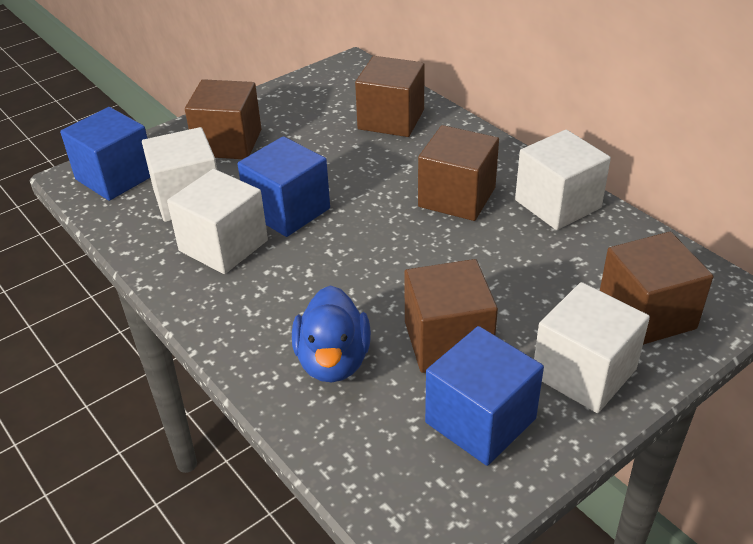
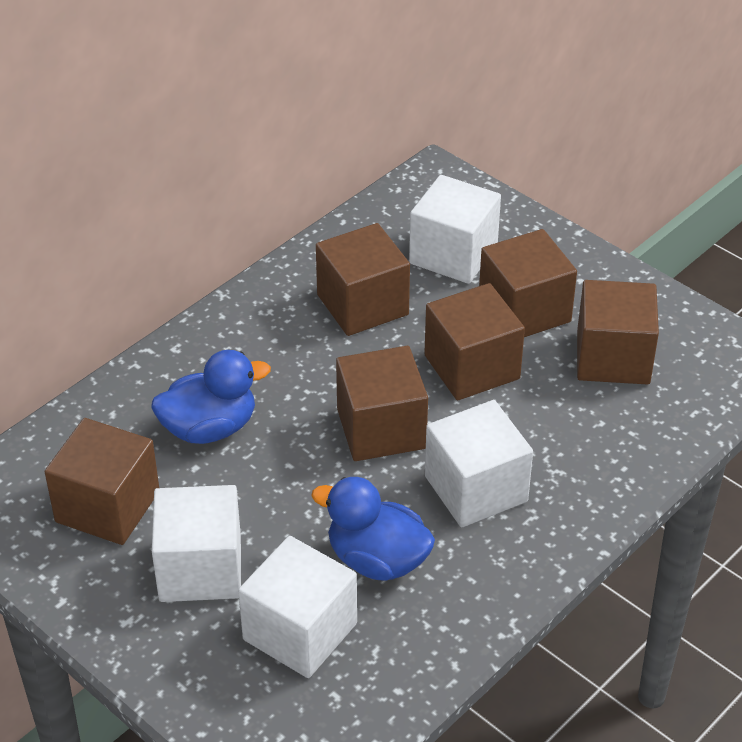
blue cube: [60,107,150,201] [238,136,330,237] [425,326,544,466] = 3 -> none = 0
blue duck: [292,285,371,382] = 1 -> [151,350,271,444] [311,477,435,581] = 2
brown cube: [185,79,261,159] [355,56,425,137] [404,259,498,373] [418,125,499,221] [600,232,713,345] = 5 -> [45,418,159,545] [316,223,410,336] [336,346,428,461] [424,283,525,400] [479,229,577,337] [577,280,659,385] = 6

